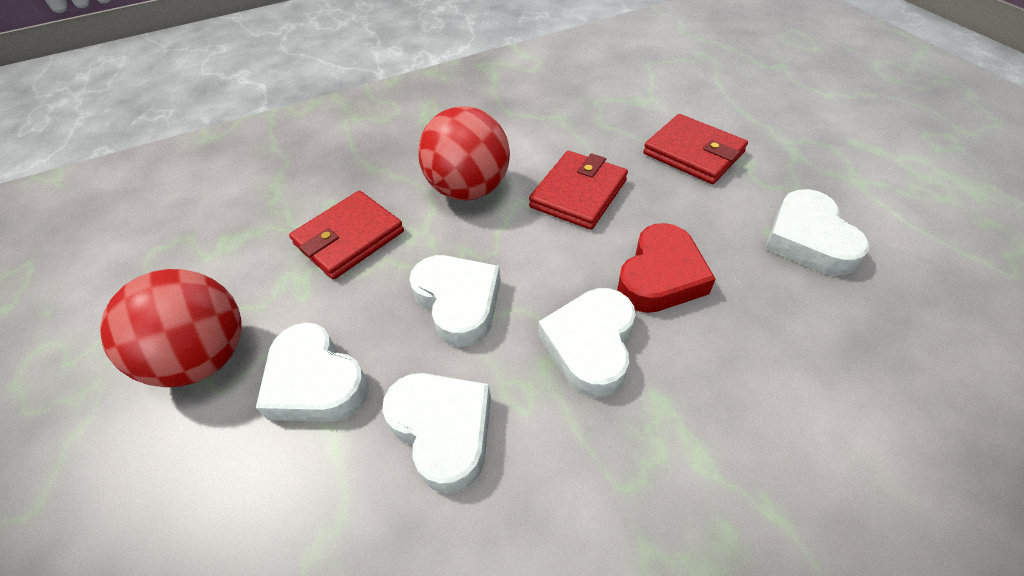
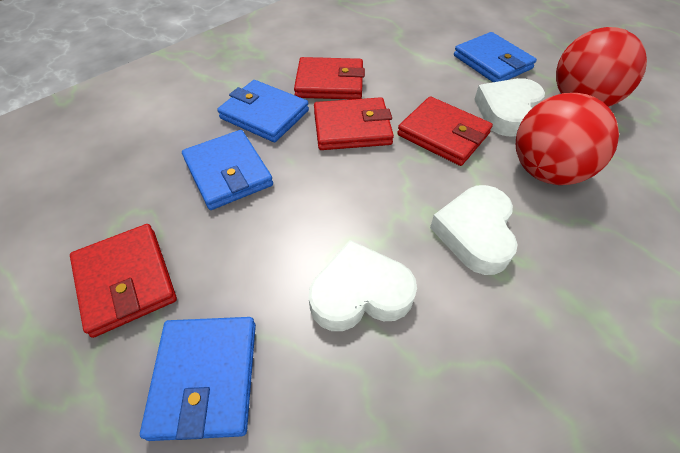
blue wallet: none = 0 -> [140,317,256,441] [182,130,273,210] [217,80,309,142] [454,32,537,82] = 4
red heart: [617,223,716,313] = 1 -> none = 0
red wallet: [289,191,404,280] [529,151,628,230] [643,114,748,184] = 3 -> [70,224,177,338] [294,57,365,99] [314,97,394,150] [397,96,493,166] = 4
white heart: [256,323,369,422] [382,373,491,493] [409,255,501,347] [538,288,635,398] [765,189,869,276] = 5 -> [309,240,417,331] [430,185,518,275] [474,78,545,136] = 3

